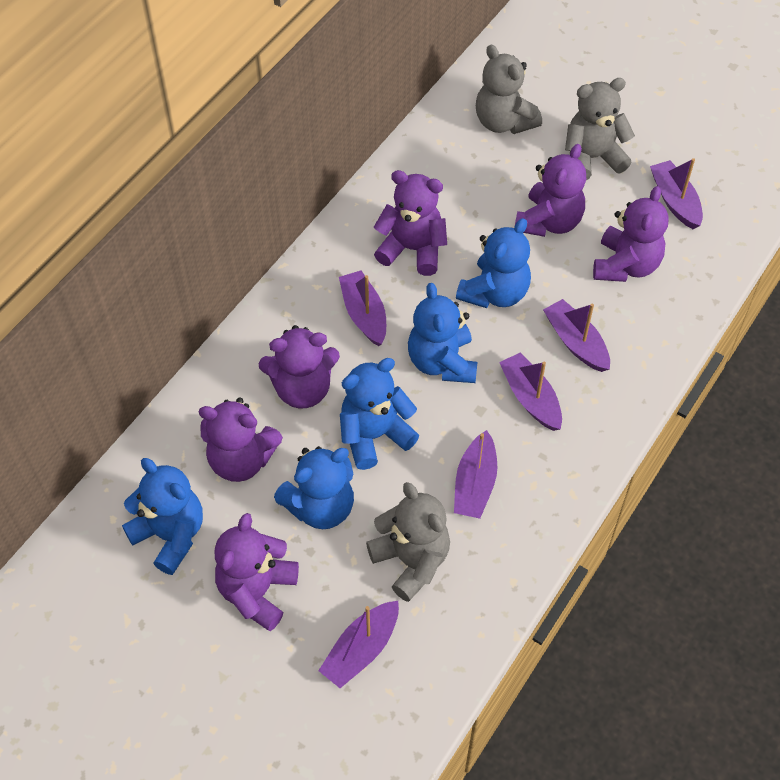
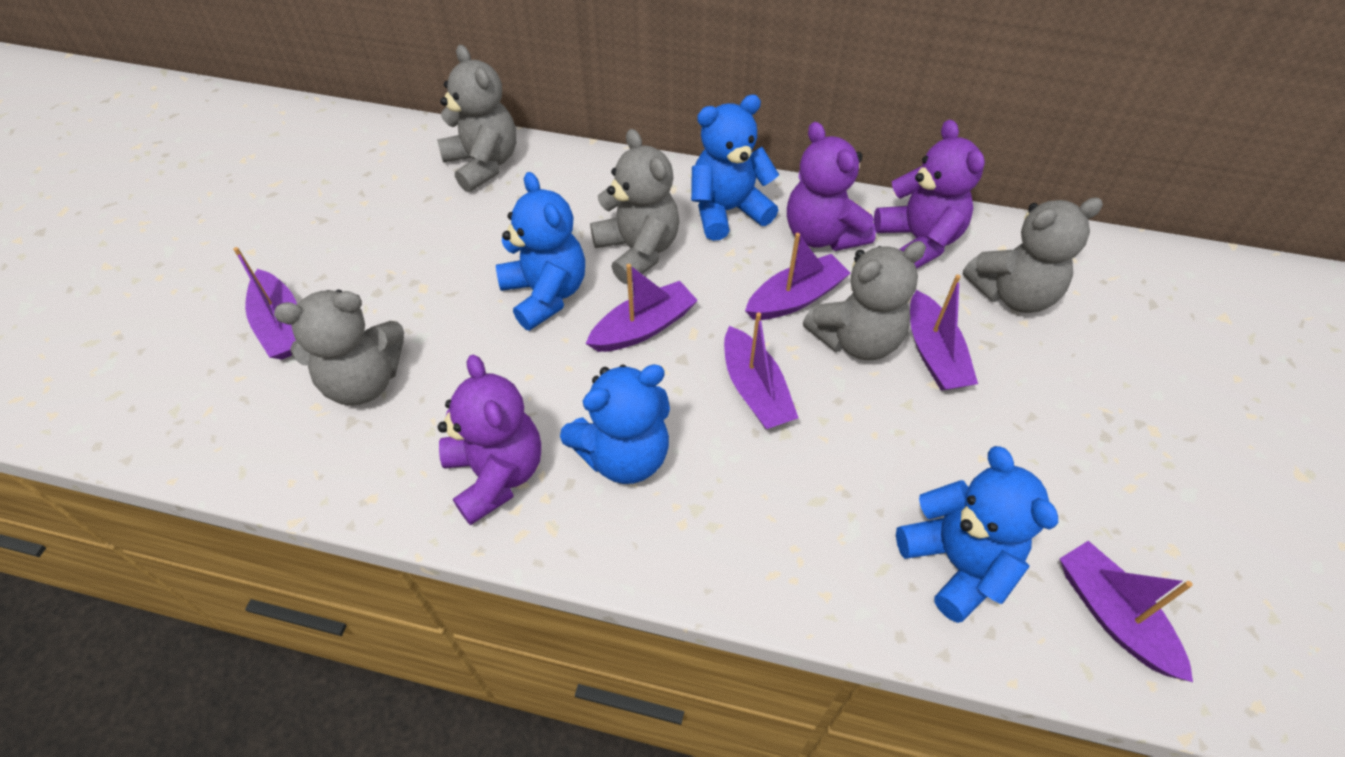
blue teddy bear: [122,458,203,575] [274,446,354,529] [340,358,419,470] [408,283,477,383] [456,218,531,308] = 5 -> [496,172,585,331] [560,364,670,484] [691,95,779,241] [896,446,1058,623] = 4
grey teddy bear: [366,482,450,602] [476,45,542,134] [565,78,635,180] = 3 -> [274,290,404,406] [437,45,516,192] [590,129,679,284] [803,241,926,360] [963,198,1103,313] = 5
purple teddy bear: [198,398,283,482] [214,513,299,631] [258,325,340,408] [374,170,447,276] [515,144,586,237] [593,186,669,282] = 6 -> [438,355,541,525] [787,122,876,251] [874,120,985,269] = 3

